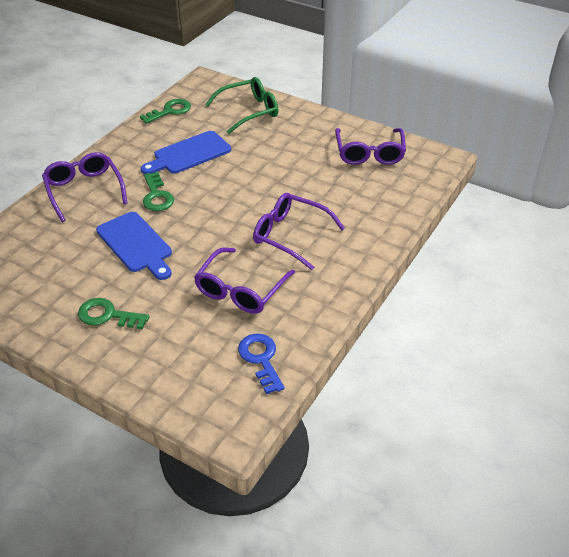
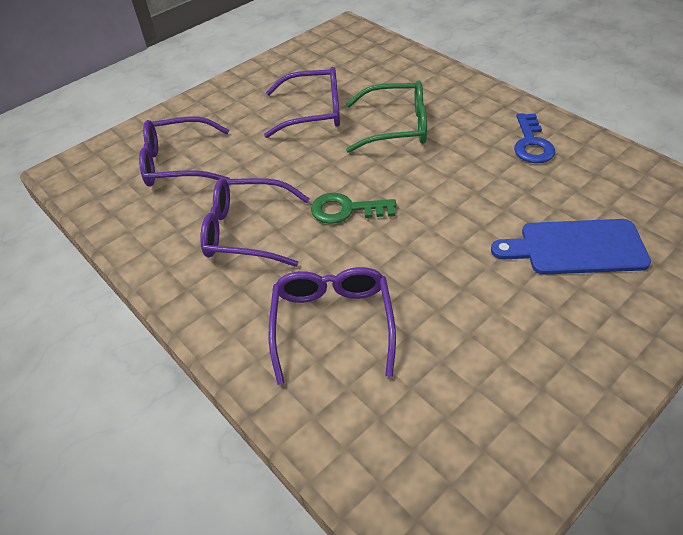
blue cutting board: [96,212,172,280] [141,131,231,174] = 2 -> [491,219,651,275] = 1
green key: [78,298,150,329] [140,99,191,124] [143,172,174,211] = 3 -> [311,193,396,224] = 1

